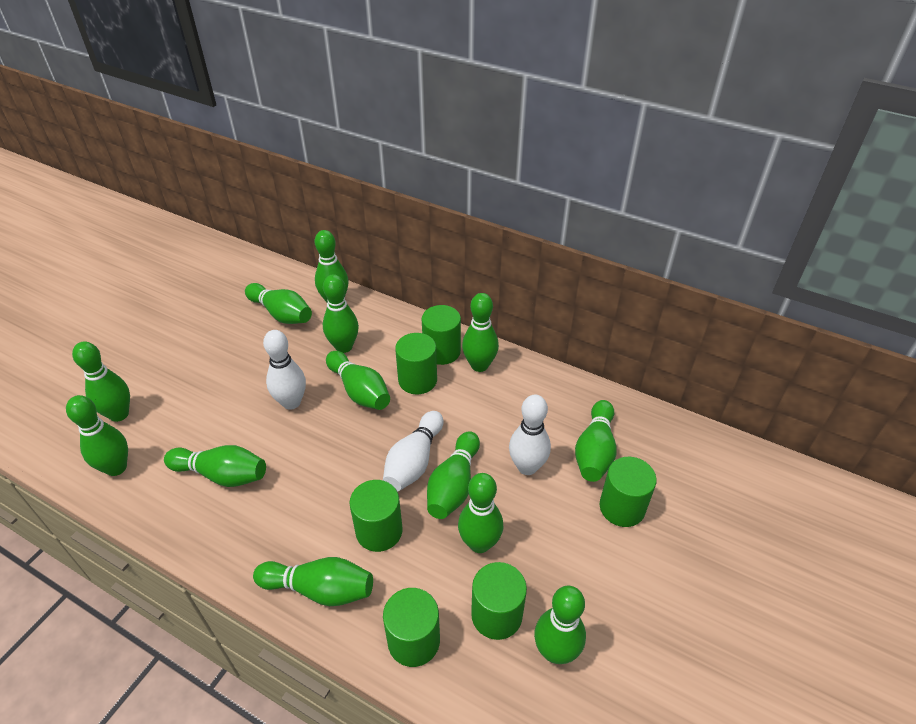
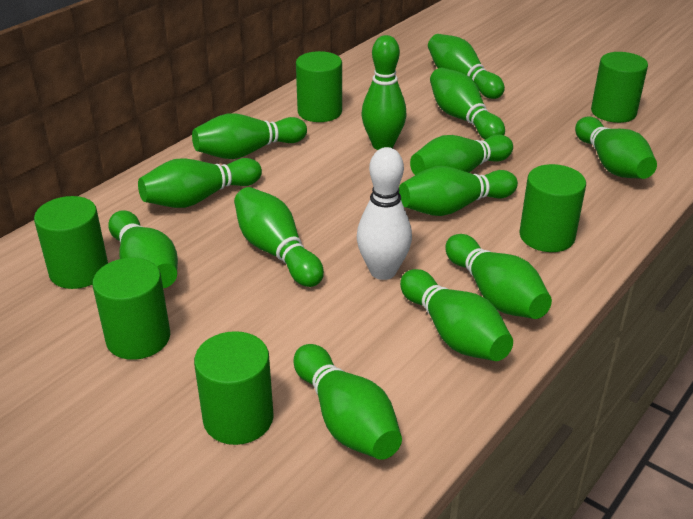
white bowling pin: [263,330,306,410] [383,411,444,492] [509,394,551,475] = 3 -> [357,147,412,280] = 1

